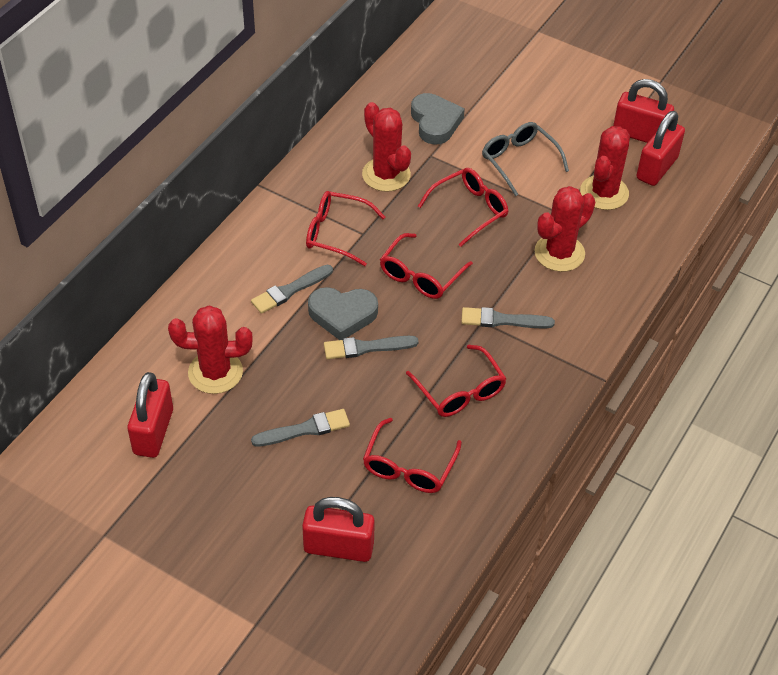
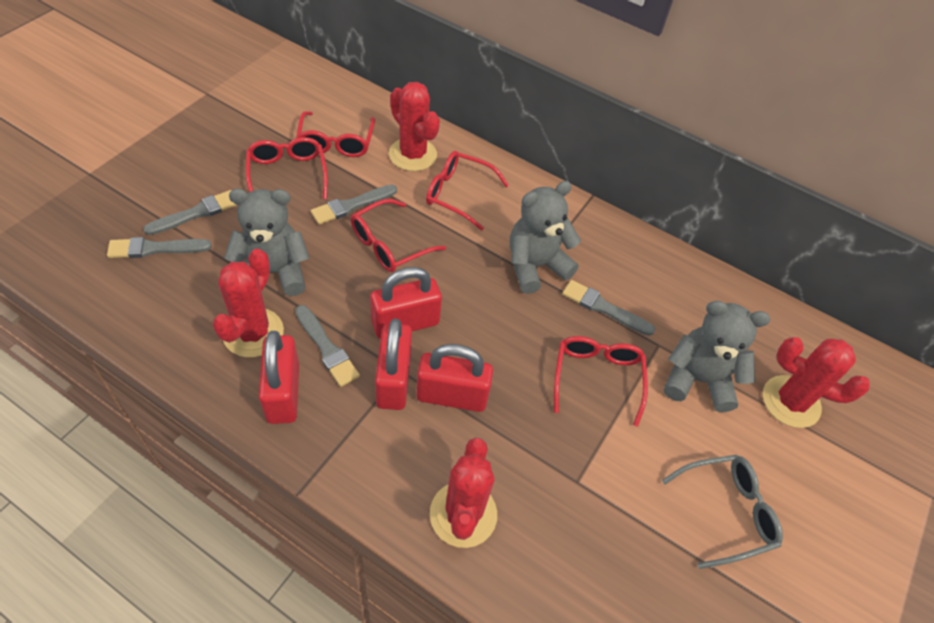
grey brush: [251,265,333,314] [251,409,350,447] [324,336,419,359] [461,307,555,328] = 4 -> [107,237,212,258] [143,190,236,235] [295,305,360,387] [311,185,397,225] [562,280,655,336] = 5
grey heart: [308,287,378,340] [411,93,465,145] = 2 -> none = 0
grey teddy bear: none = 0 -> [224,189,309,296] [510,181,581,294] [664,301,770,412] = 3

